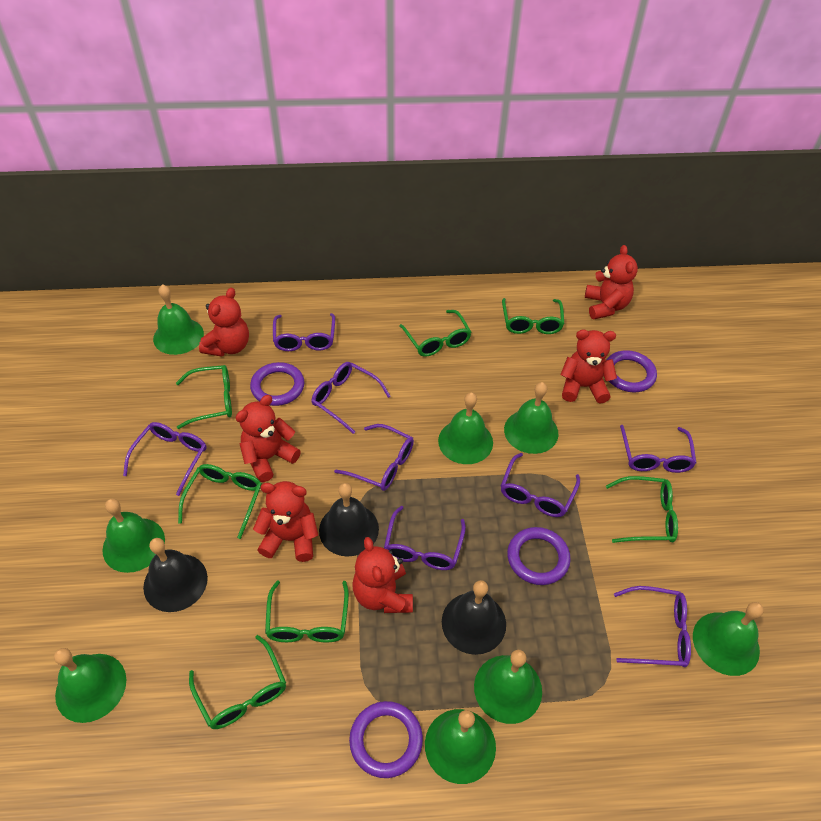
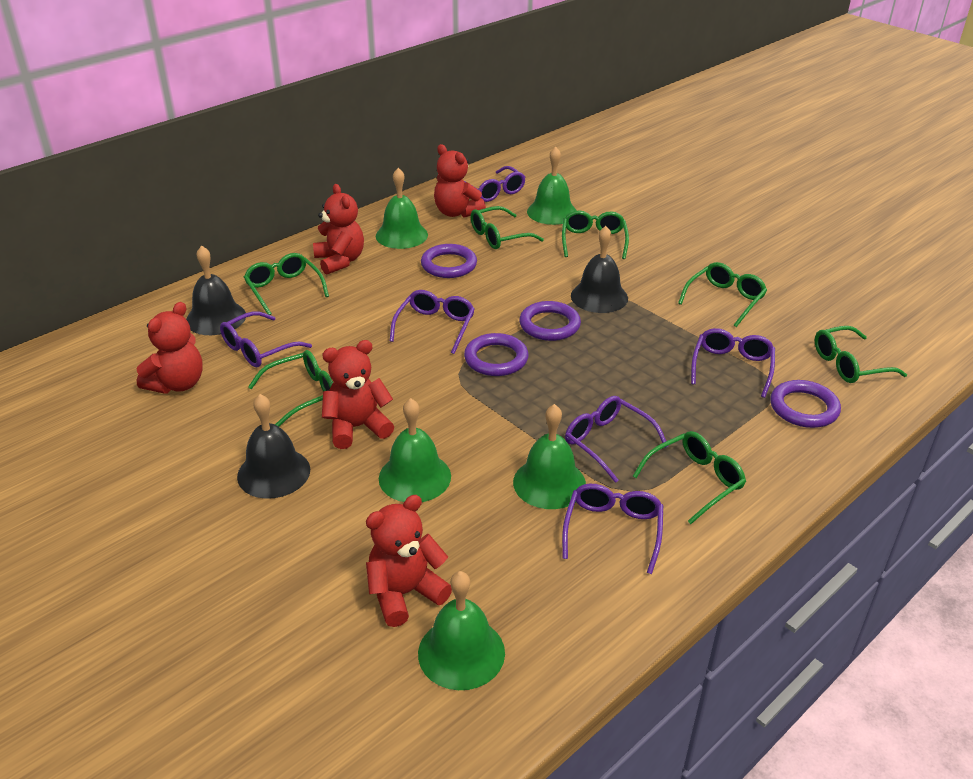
green bell: [54,648,126,723] [102,498,165,573] [153,284,204,355] [425,709,496,784] [438,392,493,464] [474,650,542,724] [504,382,559,454] [693,602,764,676] = 8 -> [376,168,428,249] [379,398,451,502] [418,571,505,690] [513,404,586,509] [527,146,577,225] = 5
purple glasses: [123,422,206,496] [273,313,335,351] [311,362,390,434] [334,424,414,491] [384,506,466,570] [501,453,580,517] [614,586,691,667] [620,425,696,473] = 8 -> [220,311,312,367] [390,290,475,354] [464,166,526,202] [562,484,663,574] [565,396,668,483] [691,328,775,398] = 6
red teddy bear: [199,288,249,357] [235,395,301,482] [253,481,318,562] [352,537,413,613] [560,329,617,403] [585,245,638,319] = 6 -> [136,302,203,394] [313,184,364,275] [322,340,394,449] [366,495,452,627] [434,144,486,218] = 5

